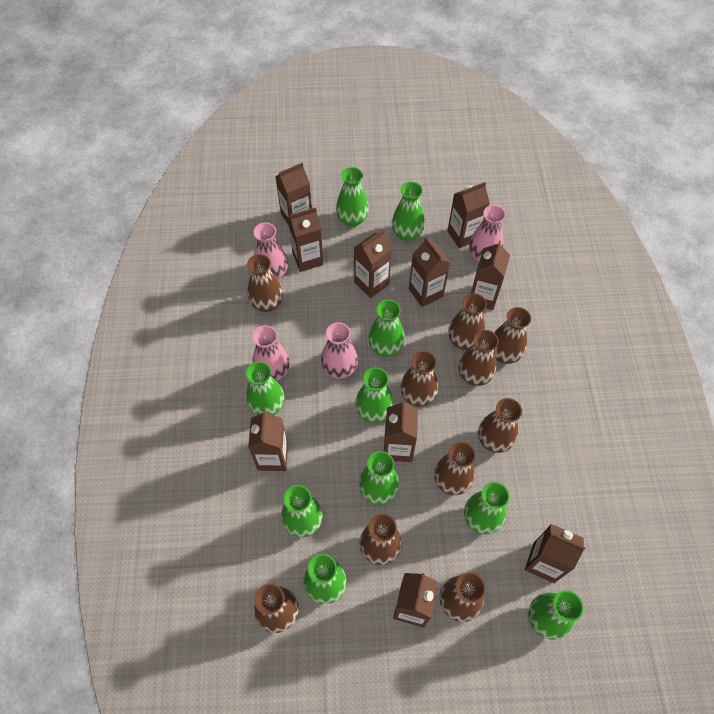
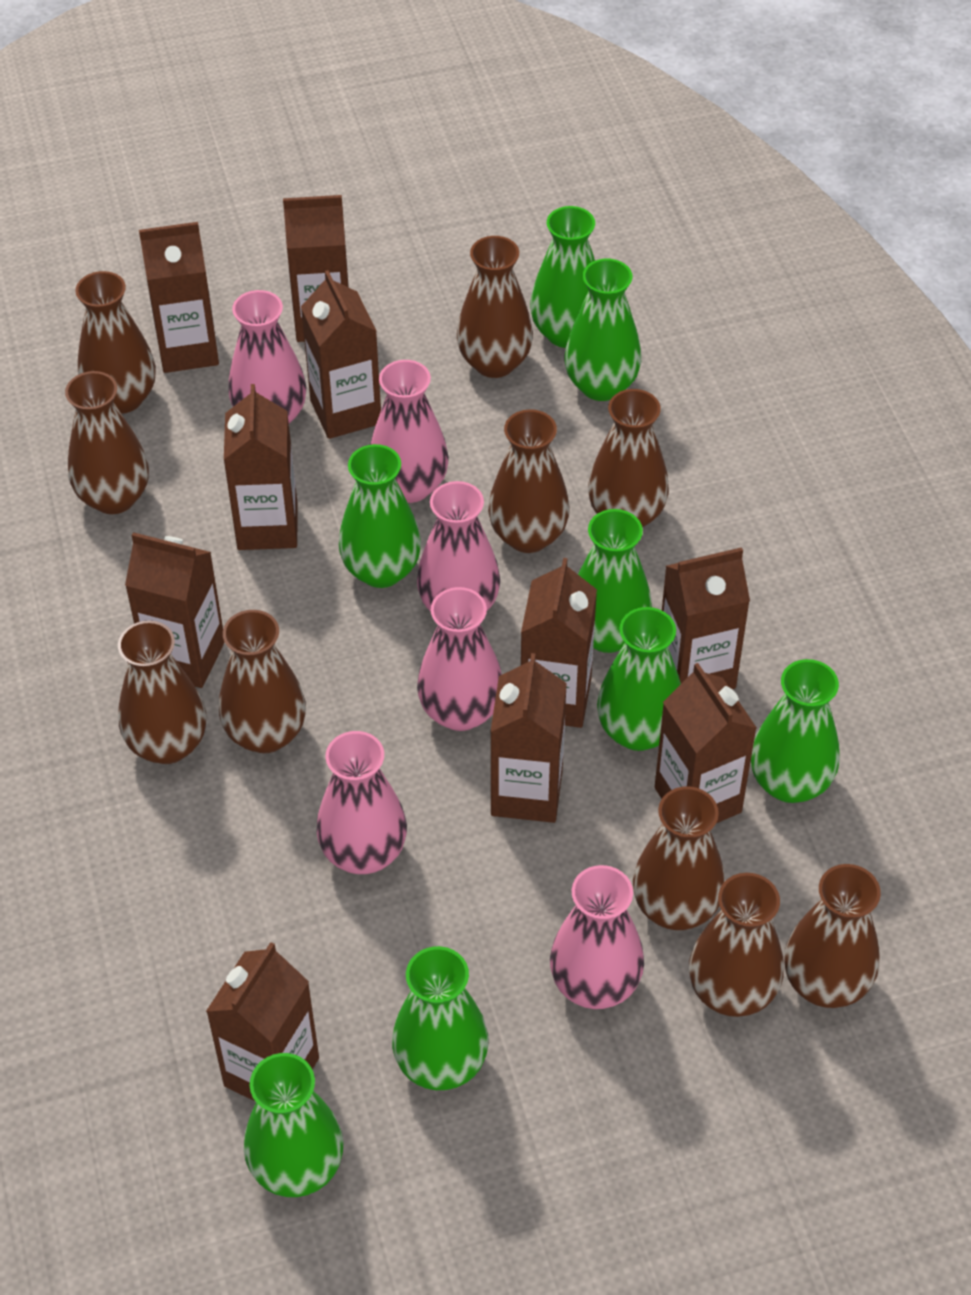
green vase: [246,361,285,415] [281,485,323,538] [303,554,347,604] [336,167,369,227] [355,367,394,423] [359,451,399,505] [368,300,405,356] [392,182,425,241] [464,482,509,534] [528,590,584,640] = 10 -> [244,1053,344,1197] [339,444,421,588] [392,946,489,1090] [530,206,595,348] [565,259,641,401] [578,509,652,653] [597,607,681,751] [751,659,839,803] = 8
pink vase: [252,325,290,381] [253,222,288,279] [321,322,358,379] [469,205,506,263] = 4 -> [228,290,307,424] [316,731,407,874] [370,360,449,503] [417,481,500,611] [417,587,502,731] [550,865,644,1009] = 6

